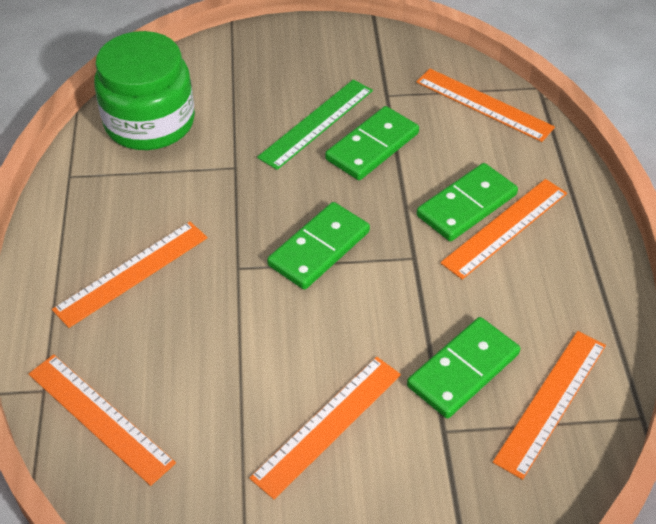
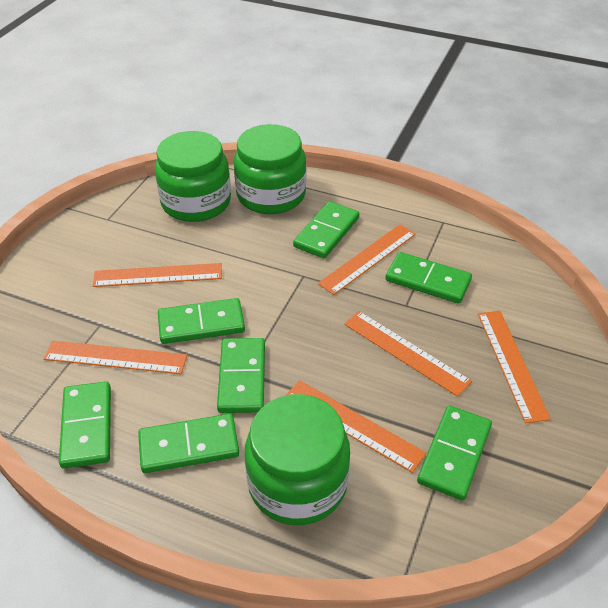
green domino: [267,202,370,290] [325,106,419,180] [407,317,520,418] [416,163,518,241] = 4 -> [59,381,111,469] [138,414,239,473] [158,298,245,344] [217,338,265,413] [293,201,359,258] [385,252,472,304] [417,405,492,501] = 7
green jar: [94,31,195,150] = 1 -> [155,131,231,222] [234,124,306,214] [245,394,350,525] = 3
green ruler: [257,79,373,170] = 1 -> none = 0

